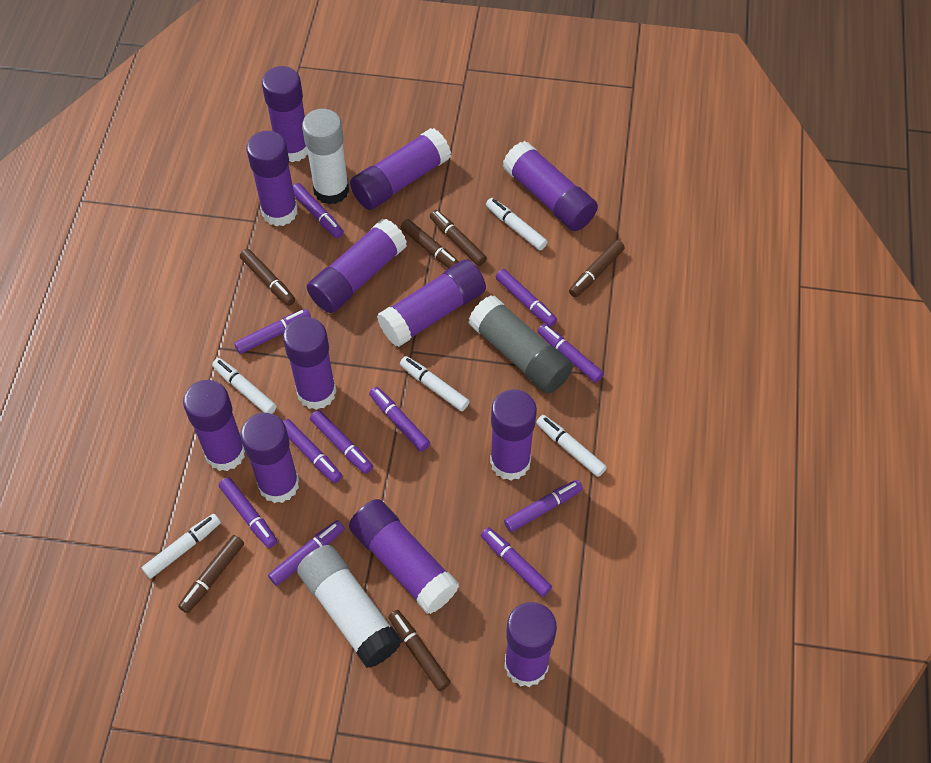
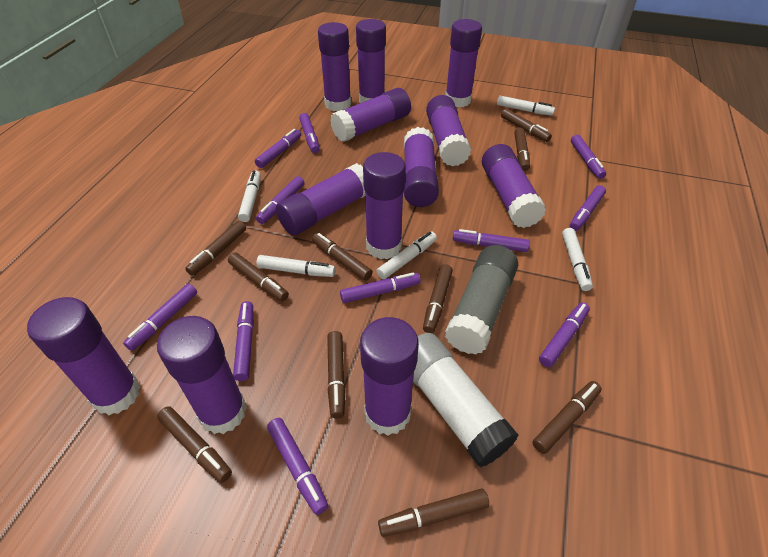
brown marker: [178,535,244,613] [240,249,295,306] [389,610,451,691] [400,219,459,268] [430,210,487,266] [569,240,625,298] = 6 -> [157,406,232,483] [185,221,246,276] [228,253,289,302] [312,233,373,281] [327,331,346,419] [378,488,489,537] [423,264,453,333] [501,109,552,142] [514,128,530,171] [533,381,602,454] = 10
white glue stick: [297,545,402,668] [302,109,349,204] = 2 -> [413,333,519,467] = 1

